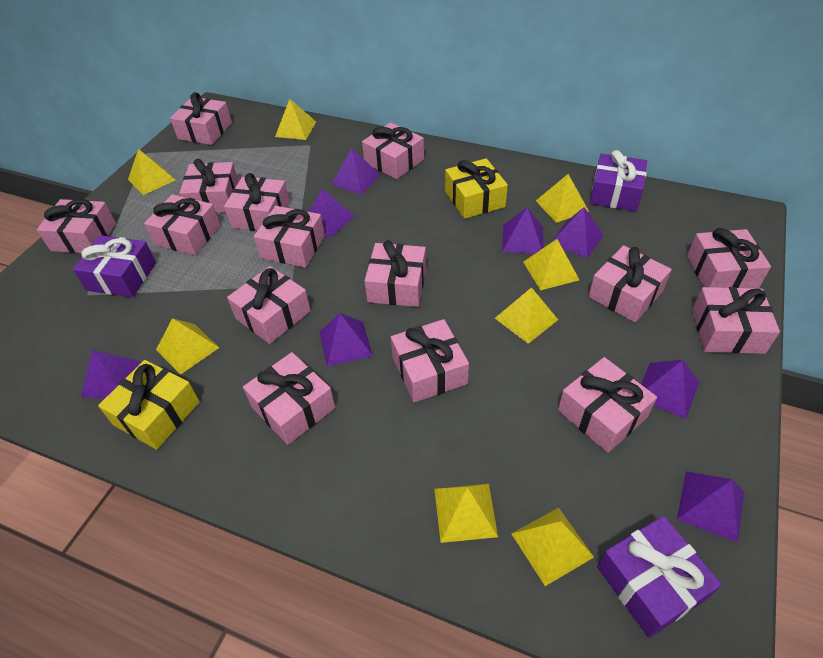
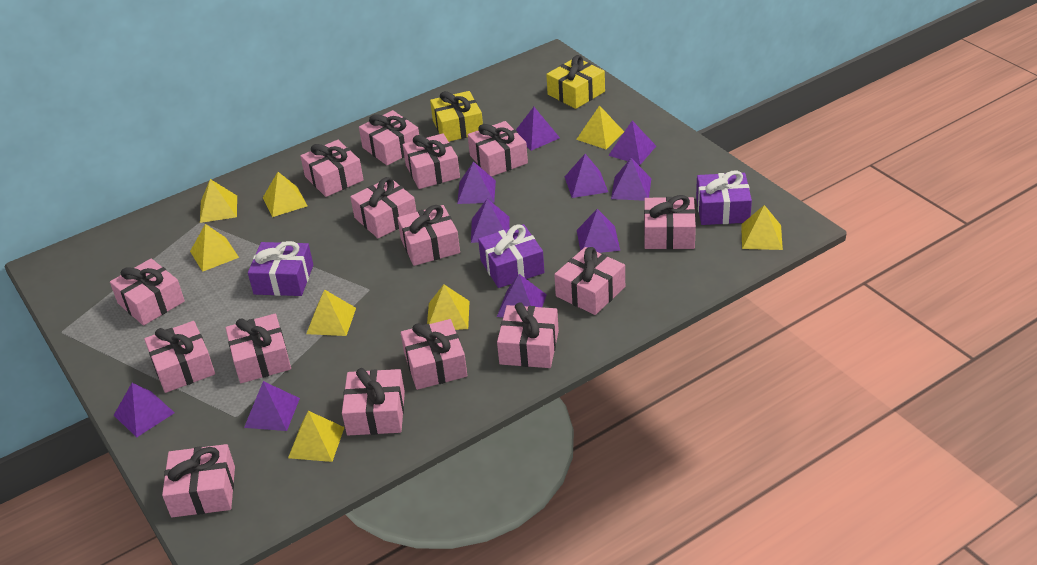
purple pyramid: [81,350,142,399] [309,189,354,238] [319,313,373,367] [331,149,380,195] [502,207,543,254] [551,207,604,258] [641,360,699,419] [677,471,744,542] = 8 -> [114,383,175,437] [244,381,300,431] [457,162,496,204] [471,199,510,243] [497,274,547,318] [516,107,560,151] [565,154,608,198] [577,209,620,253] [608,121,656,165] [611,158,651,201] = 10

